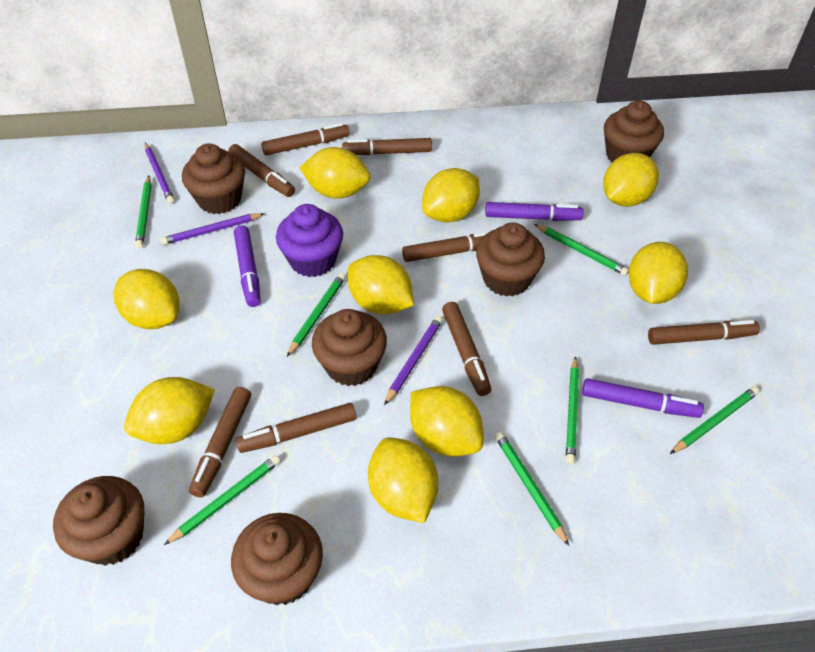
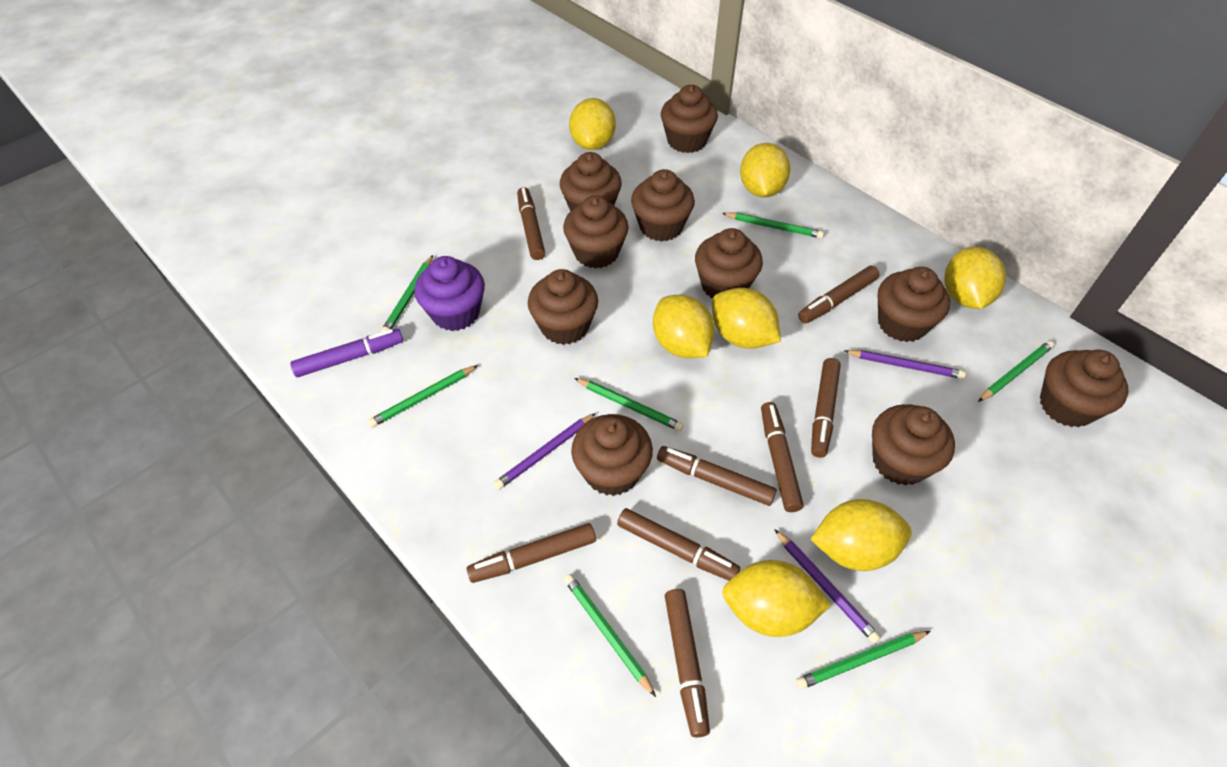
brown cupcake: [53,476,144,566] [182,143,245,214] [231,513,323,605] [312,309,387,386] [476,223,545,297] [604,100,664,163] = 6 -> [528,269,598,345] [560,152,622,211] [563,195,629,269] [571,414,653,496] [631,169,695,242] [661,85,718,153] [695,228,763,298] [872,404,955,486] [878,267,950,342] [1040,349,1128,427] = 10
purple marker: [234,225,261,307] [485,202,584,221] [582,378,704,418] = 3 -> [290,329,403,377] = 1
yellow lemon: [114,269,179,329] [124,377,215,444] [300,147,370,199] [347,255,414,315] [368,438,438,523] [410,386,484,457] [422,168,480,223] [603,153,659,207] [629,242,688,304] = 9 -> [569,98,616,150] [653,295,715,358] [712,288,781,349] [722,560,831,637] [740,143,790,198] [810,499,912,571] [944,247,1006,309] = 7

